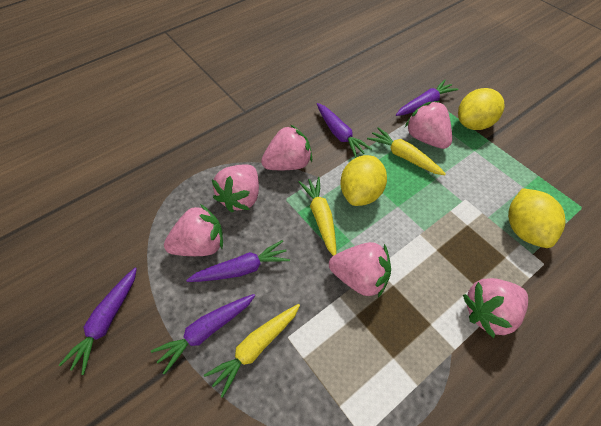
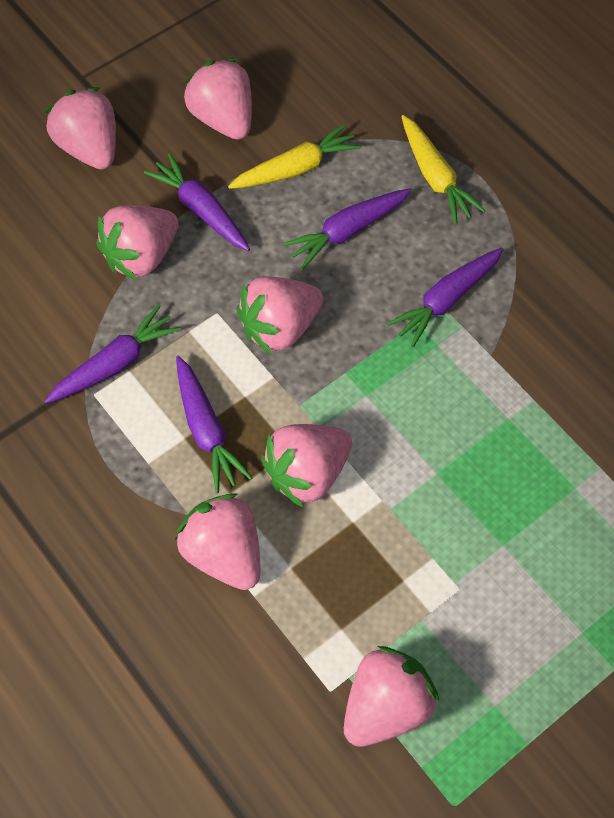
pink strawberry: [164,204,223,256] [212,164,259,212] [261,124,312,170] [329,242,391,298] [405,101,452,149] [463,278,528,338] = 6 -> [45,87,116,169] [96,205,178,281] [175,493,260,590] [183,58,252,140] [236,276,323,354] [261,424,352,508] [344,646,439,747] = 7
yellow carrot: [204,304,300,398] [299,177,336,256] [367,127,446,175] = 3 -> [228,123,362,189] [401,115,486,225] = 2
yellow lemon: [340,155,387,206] [458,88,505,130] [508,188,565,248] = 3 -> none = 0

